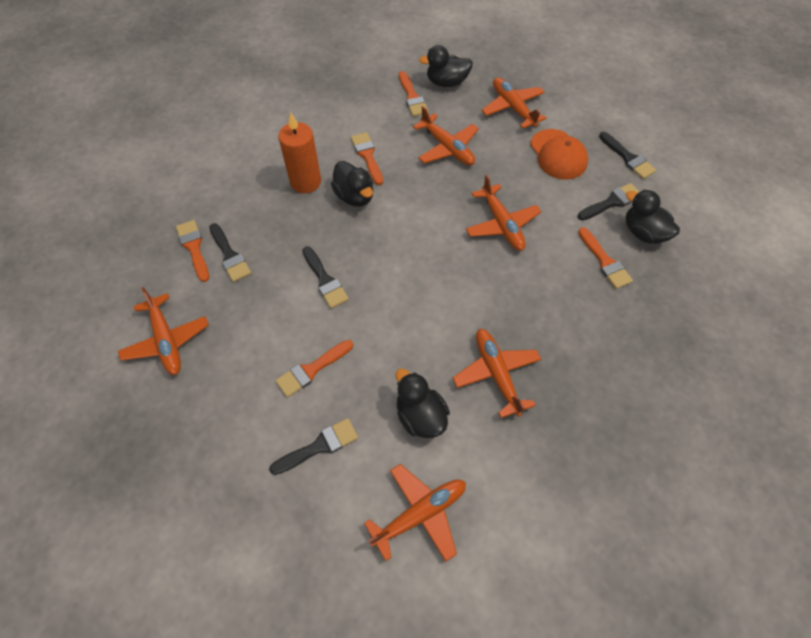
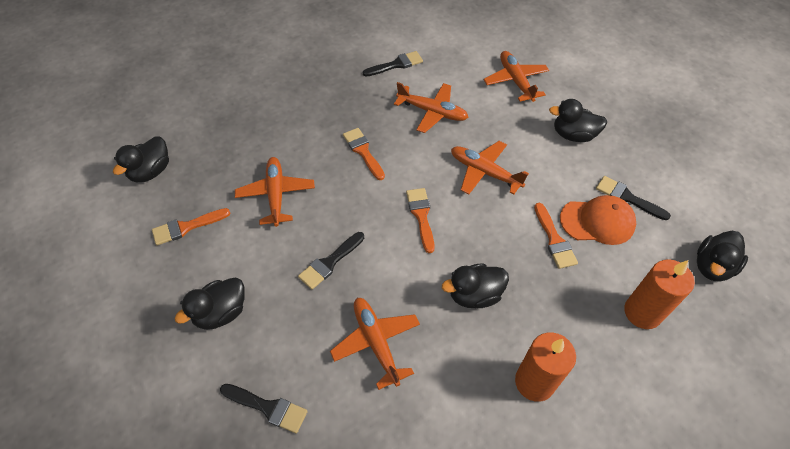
black brush: [209,223,251,282] [269,418,358,475] [303,246,349,309] [577,183,639,221] [599,132,656,179] = 5 -> [220,384,308,434] [298,232,364,290] [363,51,423,76] [596,176,671,220] = 4
black duck: [331,161,373,207] [395,368,450,438] [419,45,473,87] [626,189,680,244] = 4 -> [113,136,169,182] [175,278,245,330] [442,263,509,308] [549,99,607,142] [697,231,748,282] = 5
orange brush: [176,220,209,282] [275,340,353,398] [351,132,383,185] [399,71,429,117] [578,227,633,289] = 5 -> [152,208,230,246] [343,128,385,180] [406,188,435,253] [534,203,578,269] = 4
orange candle: [278,112,321,193] = 1 -> [515,333,576,402] [624,259,695,329] = 2
orange plane: [118,287,209,375] [364,464,466,562] [413,106,479,165] [453,329,541,418] [466,175,541,251] [481,77,547,128] = 6 -> [235,157,315,227] [330,298,420,390] [394,82,469,133] [451,141,529,195] [484,51,549,102] = 5

